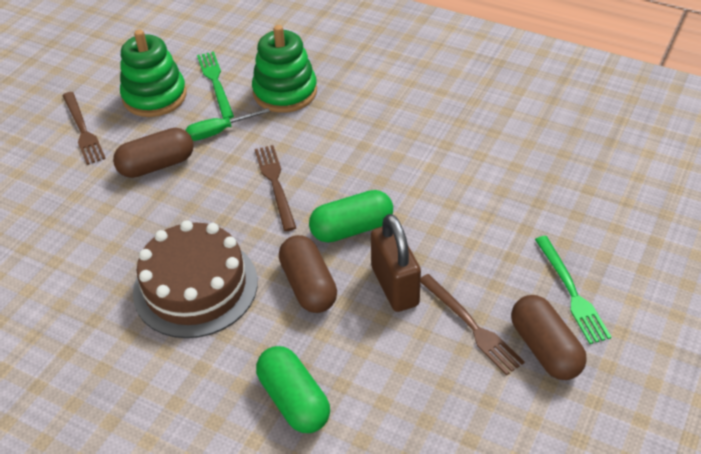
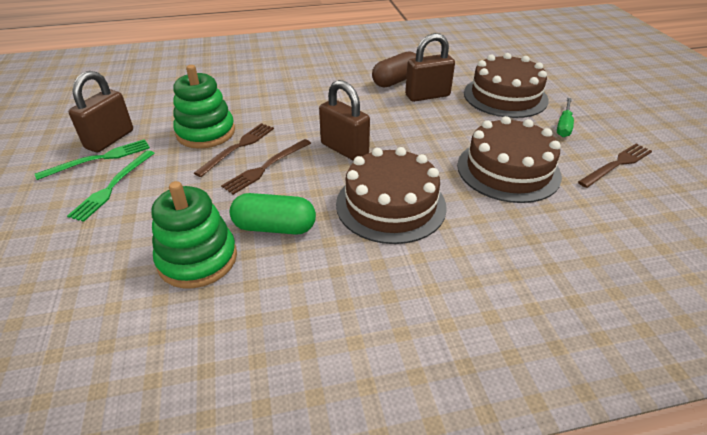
brown cake: [133,220,258,338] = 1 -> [336,147,447,244] [457,116,562,203] [464,53,549,118] = 3
brown capsule: [113,128,194,178] [279,235,337,313] [511,295,587,380] = 3 -> [372,51,416,88] = 1
brown padlock: [371,214,421,312] = 1 -> [68,71,133,152] [319,80,370,161] [405,33,455,102] = 3
green capsule: [256,346,330,433] [309,190,393,243] = 2 -> [230,193,316,235] = 1

